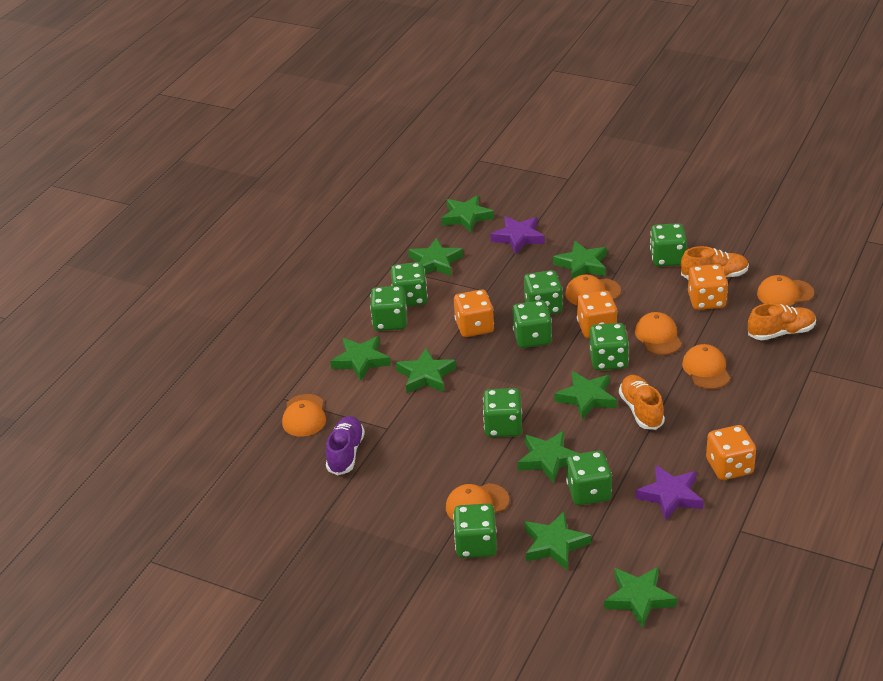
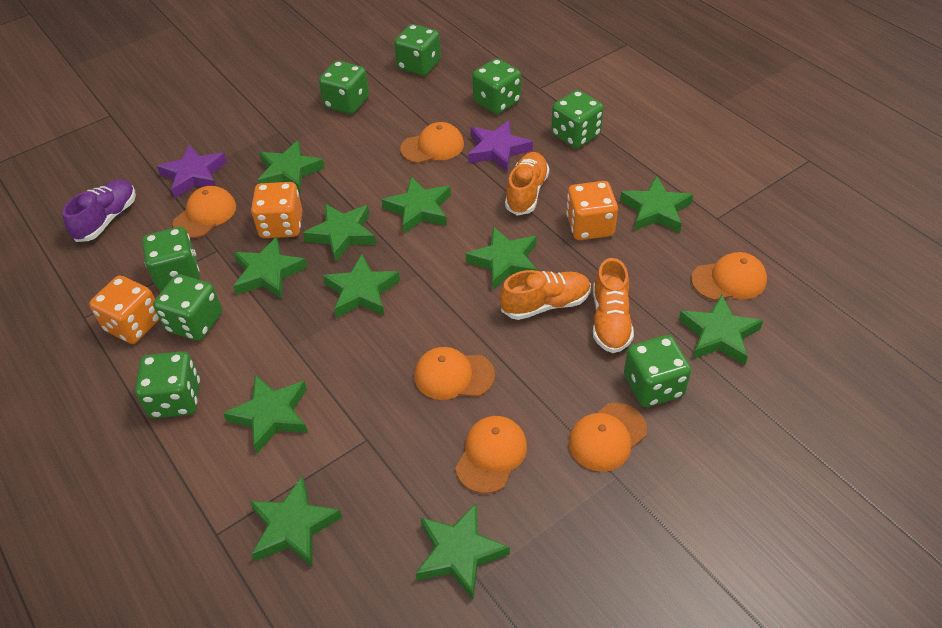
green dice: [370,286,407,331] [391,262,428,306] [453,504,497,558] [483,388,522,437] [512,301,552,348] [524,270,563,314] [566,451,612,505] [590,323,629,370] [650,223,687,267] = 9 -> [135,351,200,418] [142,227,200,290] [153,274,222,341] [319,61,369,114] [394,24,441,76] [472,58,521,114] [551,90,604,148] [624,335,691,407] = 8
green star: [330,336,391,381] [395,348,456,393] [408,238,463,276] [441,195,494,233] [518,431,580,483] [525,512,591,570] [553,241,607,279] [554,371,617,420] [604,567,677,628] = 9 -> [223,375,308,453] [233,237,307,299] [249,476,342,567] [258,140,325,193] [303,204,376,262] [323,254,400,318] [381,177,451,234] [415,502,510,600] [466,227,538,290] [620,176,693,233] [679,294,763,365] = 11
orange dice: [454,289,494,337] [577,291,617,338] [688,264,728,310] [706,425,756,480] = 4 -> [89,275,160,344] [251,182,303,238] [566,181,618,240] = 3

